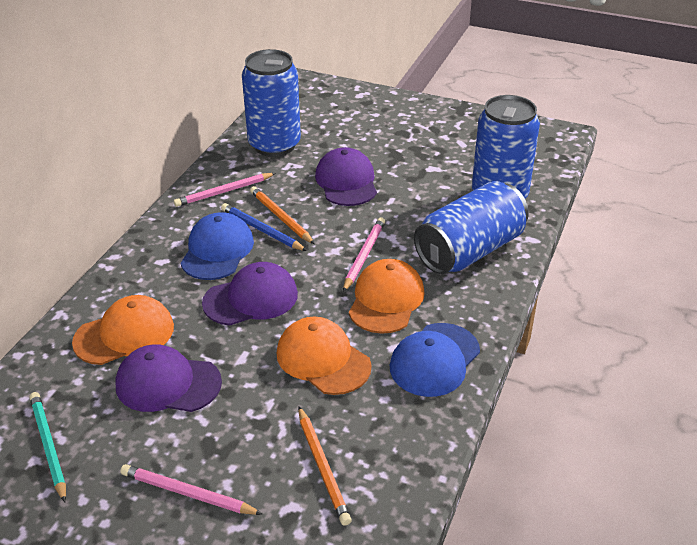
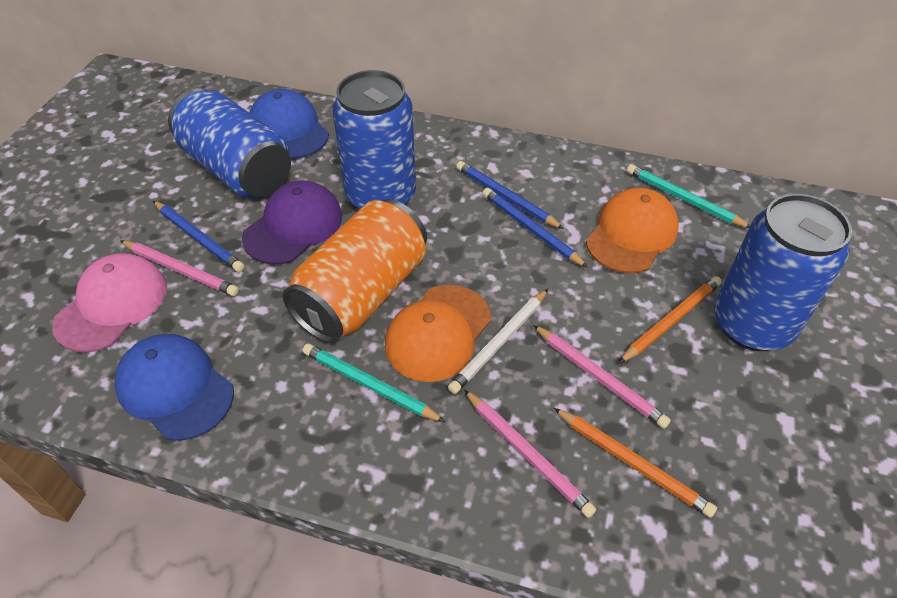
blue pencil: [221,203,307,251] = 1 -> [153,201,245,272] [456,161,564,229] [483,188,588,268] = 3
orange can: none = 0 -> [282,199,427,343] = 1
orange cap: [72,295,174,365] [277,317,372,395] [349,259,425,334] = 3 -> [385,285,491,382] [586,188,678,273] = 2
pink cap: none = 0 -> [52,253,167,353] = 1
purple cap: [115,344,222,412] [202,262,298,326] [315,147,377,206] = 3 -> [242,181,342,264] = 1
turquoise pencil: [30,392,66,502] = 1 -> [302,343,445,422] [627,164,750,228] = 2
white pencil: none = 0 -> [448,289,548,394] = 1

